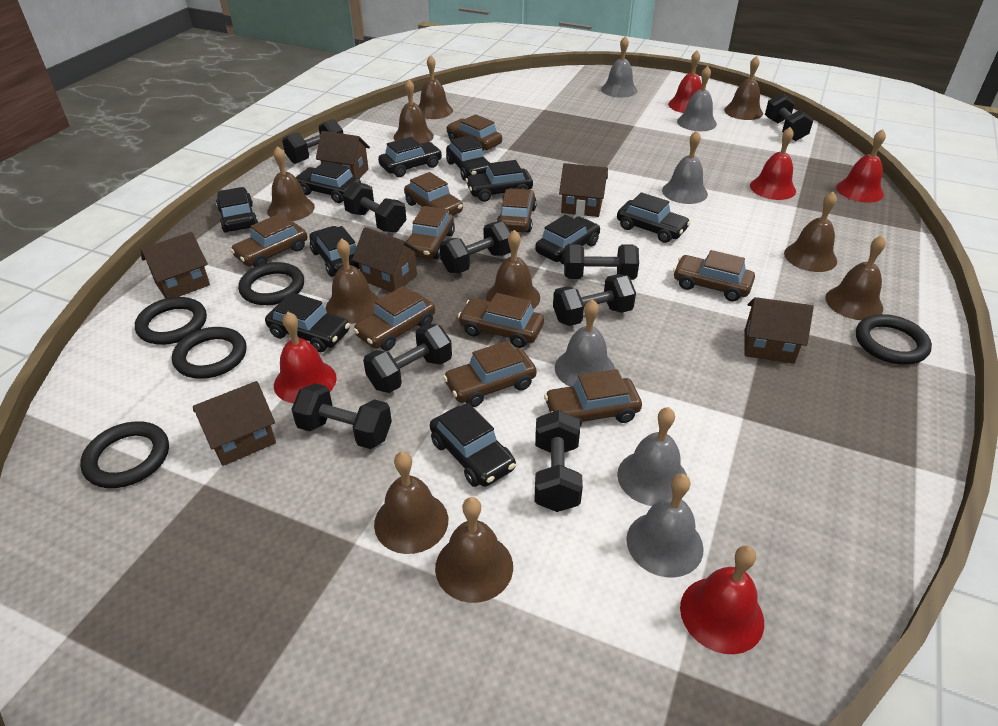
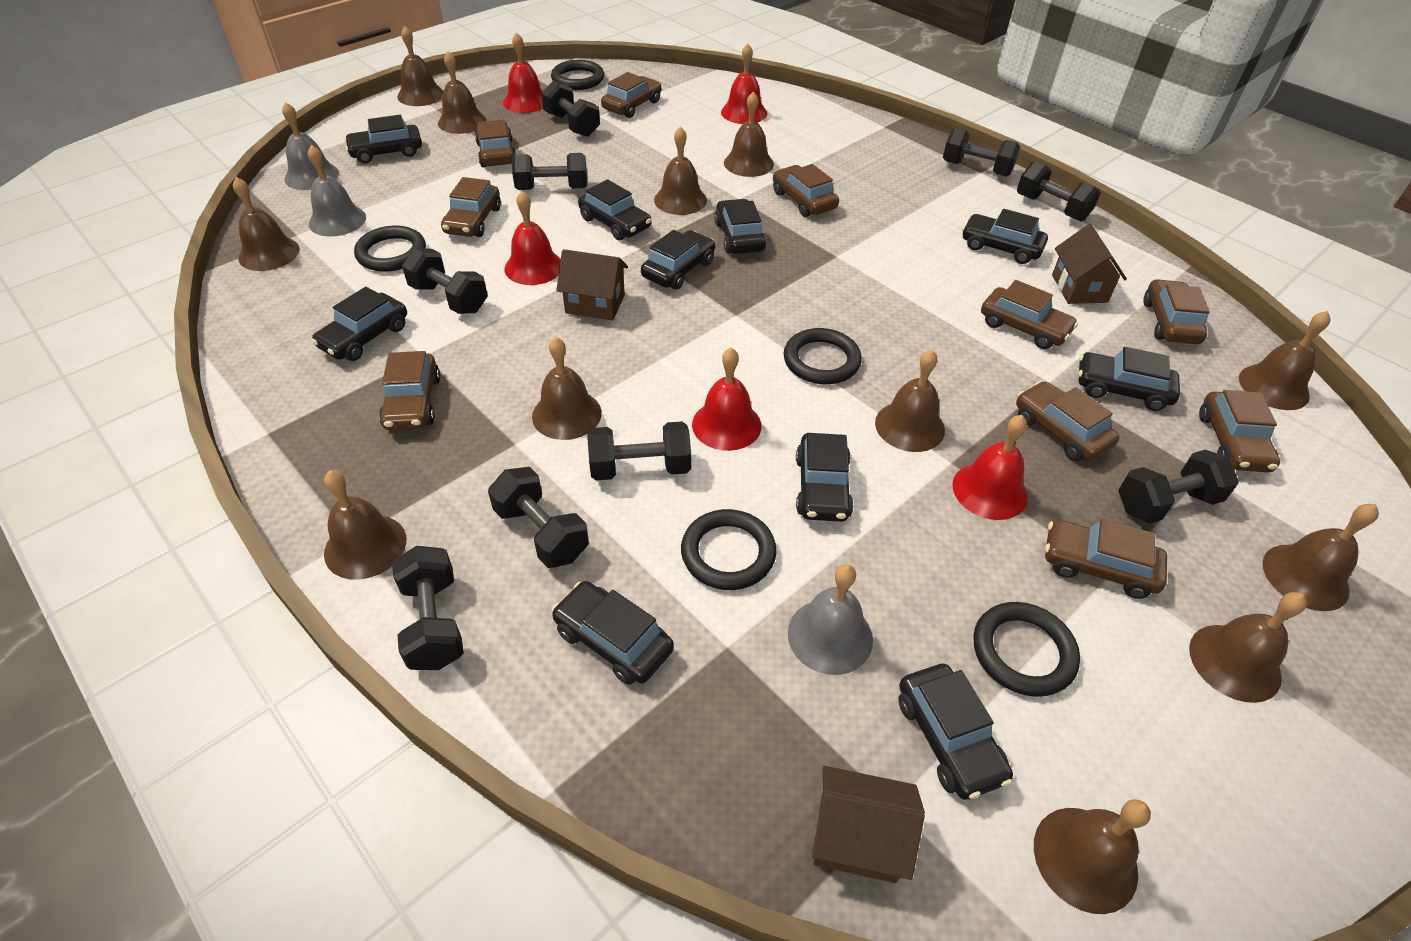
brown bell: [267,146,315,221] [326,239,379,324] [374,452,448,554] [394,79,434,144] [418,55,453,119] [435,497,513,603] [486,230,540,309] [724,56,763,120] [784,192,837,272] [825,236,886,320] = 10 -> [233,177,300,271] [324,470,406,580] [397,26,443,106] [438,51,486,134] [532,337,602,440] [654,126,707,215] [724,92,774,177] [875,350,945,452] [1034,799,1151,914] [1189,592,1307,703] [1239,311,1331,410] [1262,504,1379,611] = 12
brown house: [141,232,210,298] [193,381,276,466] [316,131,370,179] [352,227,421,292] [559,163,608,217] [744,297,814,364] = 6 -> [556,249,628,321] [812,766,925,883] [1052,224,1127,304] = 3
grey bell: [555,299,615,387] [601,36,637,98] [617,407,687,506] [626,474,704,578] [662,130,708,204] [677,66,717,131] = 6 -> [282,102,339,190] [308,145,366,237] [788,564,873,675] = 3

